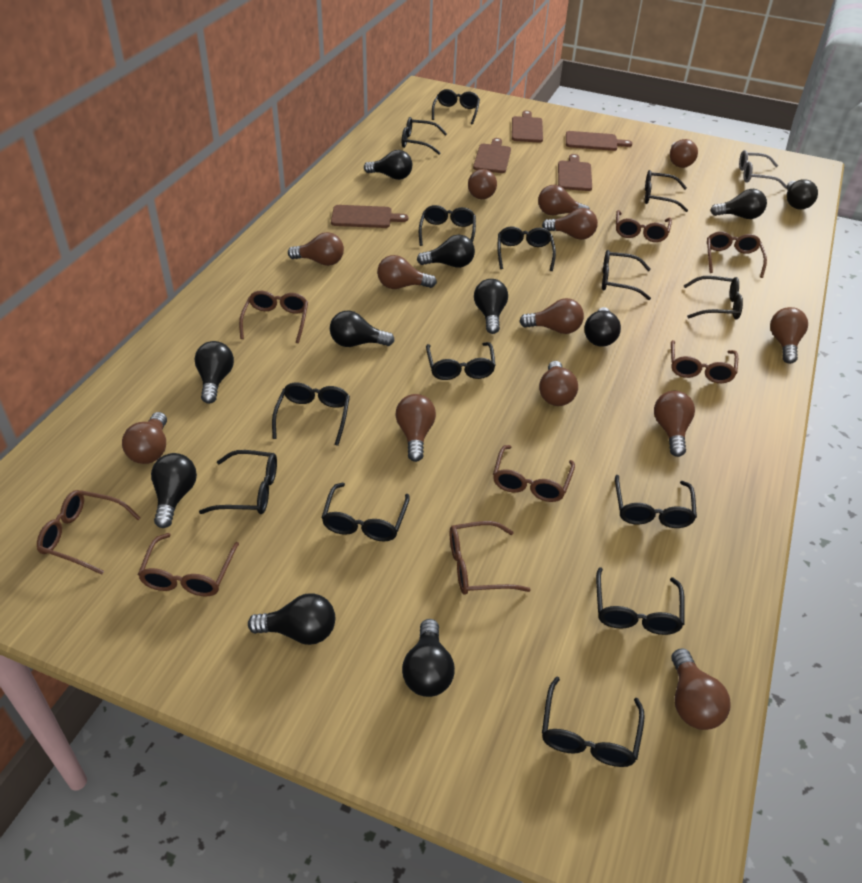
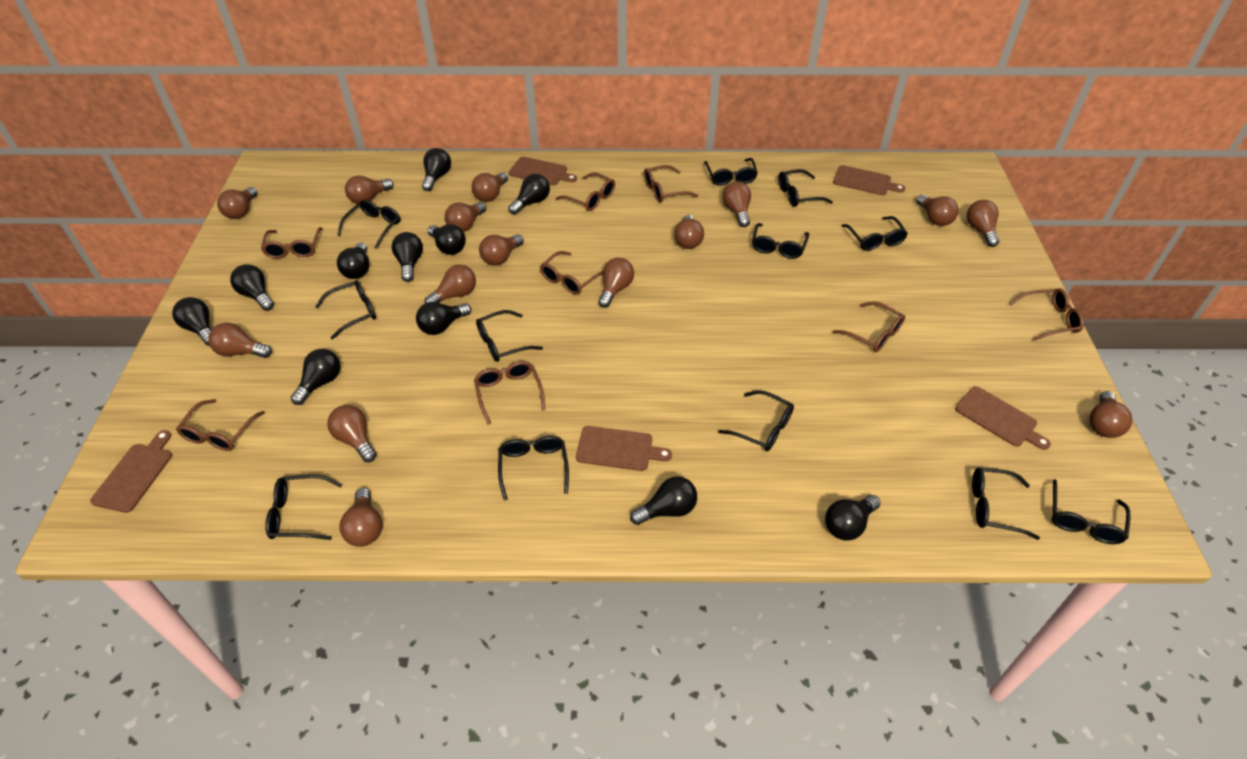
black glasses: [199,450,277,514] [272,383,350,446] [322,482,410,542] [402,117,447,154] [419,205,476,246] [426,342,496,380] [432,89,480,125] [497,226,556,271] [542,677,645,767] [596,567,685,635] [602,250,651,300] [615,475,697,528] [645,170,688,212] [683,276,743,320] = 14 -> [265,475,342,540] [315,280,376,339] [337,199,400,249] [476,310,543,362] [498,436,569,501] [704,158,758,186] [718,390,794,451] [752,223,809,259] [778,169,833,207] [842,216,908,251] [972,467,1040,540] [1052,479,1131,544] = 12
brown light bulb: [122,412,167,464] [288,232,344,266] [377,255,437,289] [395,394,436,462] [468,169,497,199] [519,298,584,334] [538,185,590,215] [539,361,578,406] [542,208,598,240] [654,391,695,457] [670,139,698,168] [672,648,731,730] [770,307,808,364] = 13 -> [208,323,272,358] [217,187,257,219] [327,405,377,462] [340,488,383,547] [345,176,394,204] [425,265,476,303] [445,202,486,232] [472,172,508,202] [479,234,524,266] [598,258,634,308] [674,215,704,249] [722,181,751,227] [916,194,959,226] [967,200,999,247] [1089,391,1132,438] = 15
grey glasses: [739,150,787,188] = 1 -> none = 0

